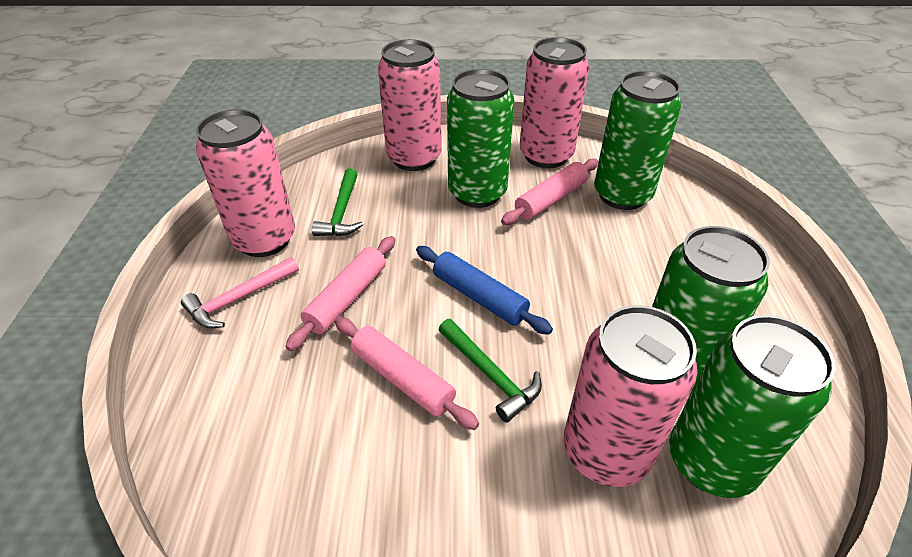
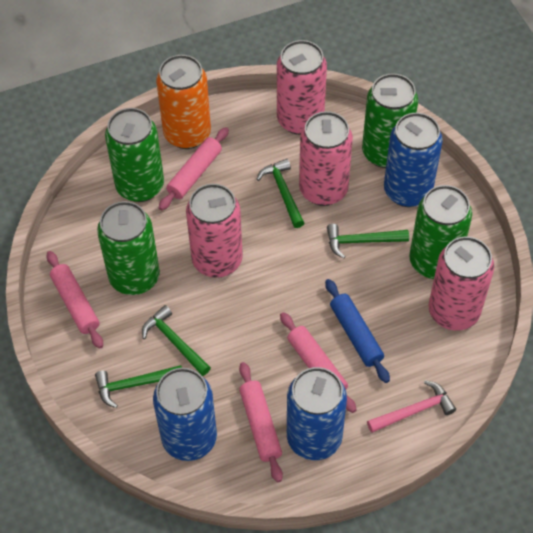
blue can: none = 0 -> [153,368,217,461] [287,367,347,460] [384,113,443,207] = 3
green hammer: [312,169,363,236] [439,319,542,423] = 2 -> [95,365,182,408] [142,305,211,376] [257,159,304,228] [327,224,409,259] = 4
orange can: none = 0 -> [156,55,211,149] = 1
pink rolling pin: [285,236,395,351] [335,317,479,430] [501,159,598,225] = 3 -> [46,251,103,349] [159,127,229,210] [239,362,283,482] [280,312,356,413] = 4

